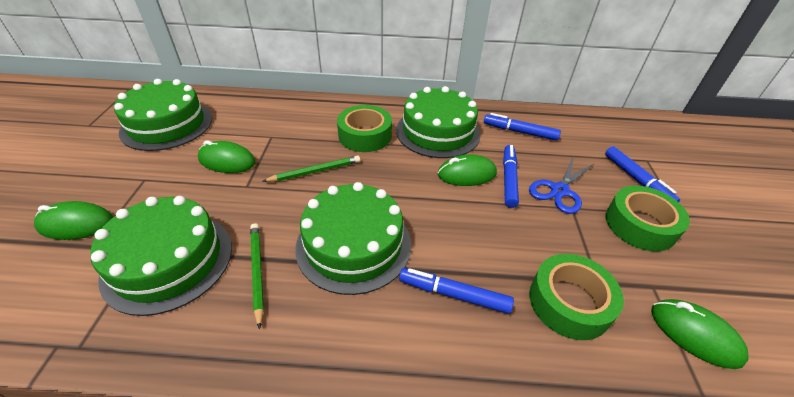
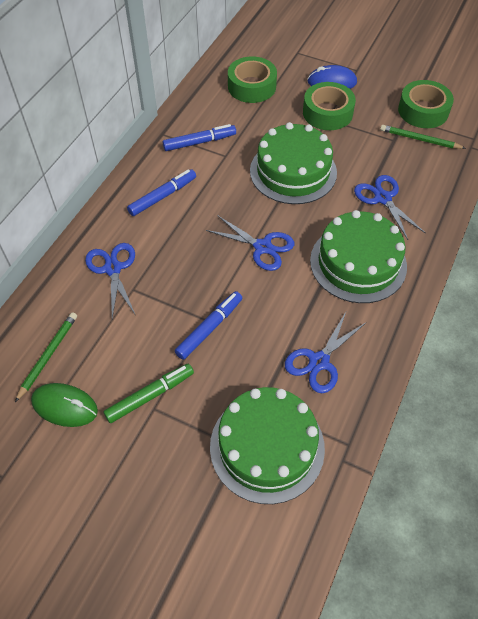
blue marker: [399,268,514,314] [484,113,561,141] [503,145,519,208] [605,146,680,202] = 4 -> [127,169,196,216] [162,124,236,151] [175,291,242,360] = 3
blue mouse: none = 0 -> [308,65,357,89] = 1
blue scissors: [529,158,594,214] = 1 -> [85,243,135,318] [206,215,294,271] [285,310,367,393] [354,175,426,240] = 4
green cake: [90,196,232,316] [114,79,212,151] [295,182,411,295] [396,86,481,158] = 4 -> [210,387,325,504] [250,122,337,204] [310,210,407,303] = 3
green marker: none = 0 -> [103,364,194,423] = 1
green mouse: [34,201,113,240] [198,140,255,173] [438,154,497,186] [651,299,748,369] = 4 -> [31,383,98,427] = 1

